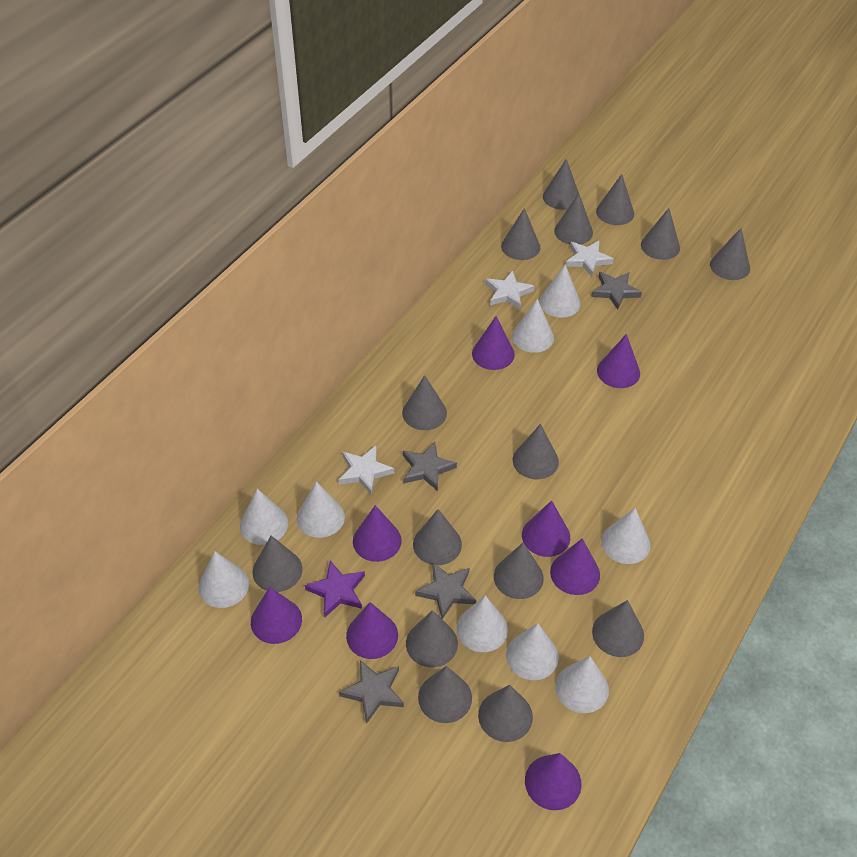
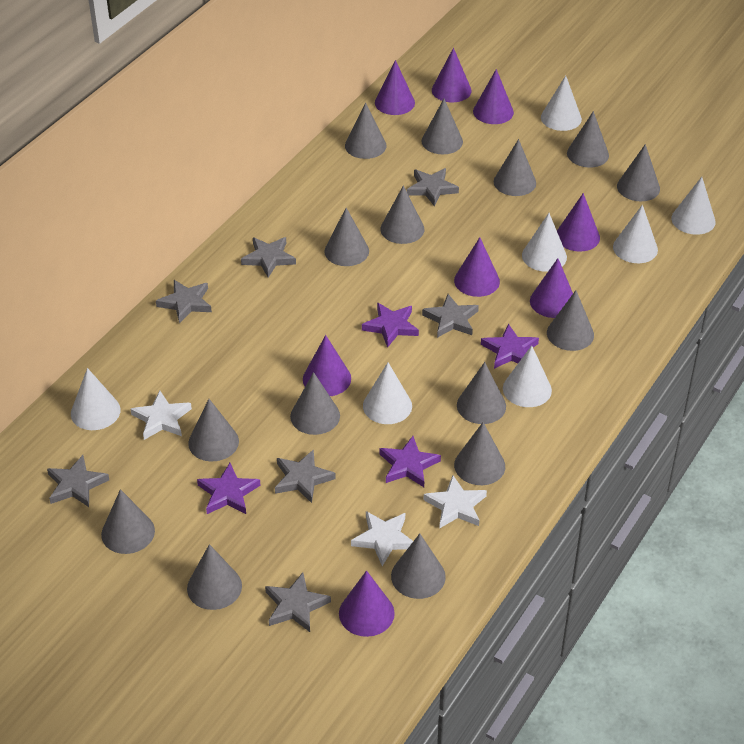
grey star: [339,660,404,723] [403,442,457,491] [415,563,476,619] [592,272,642,310] = 4 -> [47,455,109,507] [156,280,212,324] [241,237,296,278] [265,573,331,632] [275,449,336,503] [407,168,459,207] [422,294,479,338] = 7
purple star: [305,560,365,617] = 1 -> [197,463,261,514] [362,303,419,348] [379,436,441,487] [481,324,539,369] = 4
white cone: [199,551,249,608] [240,489,288,545] [297,481,345,538] [457,595,508,652] [506,623,559,680] [512,299,554,353] [540,264,581,318] [555,656,609,713] [601,508,651,564] = 9 -> [71,368,121,430] [363,363,412,424] [503,346,552,407] [522,213,567,272] [541,75,582,131] [613,205,658,263] [671,177,716,235] = 7

